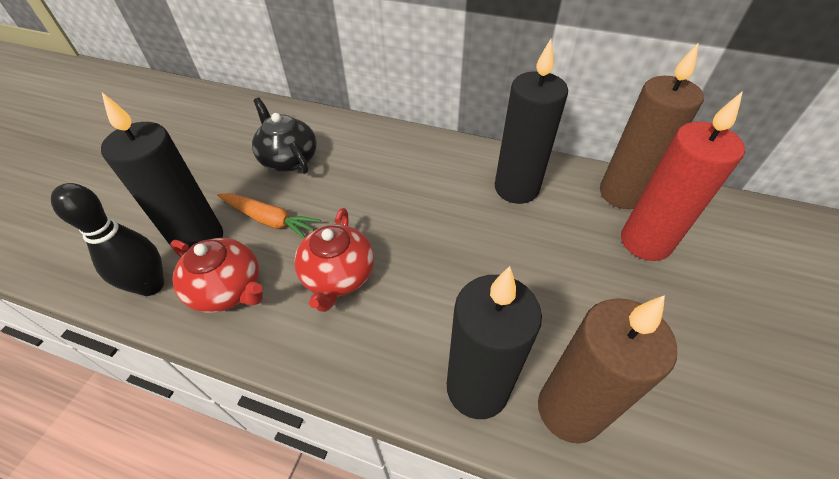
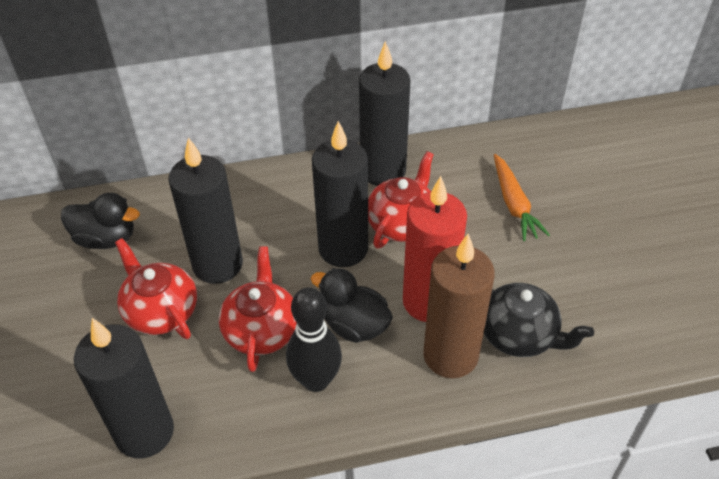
black candle: [101,92,223,253] [447,266,542,419] [495,39,568,204] = 3 -> [74,318,174,458] [168,137,243,284] [312,121,368,267] [359,41,410,186] = 4
black duck: none = 0 -> [61,193,140,249] [311,268,393,343] = 2
brown candle: [538,295,677,444] [600,42,704,209] = 2 -> [423,234,495,379] = 1
red teapot: [170,238,263,313] [294,208,374,312] = 2 -> [115,238,197,339] [219,246,297,372] [368,151,434,249] = 3

